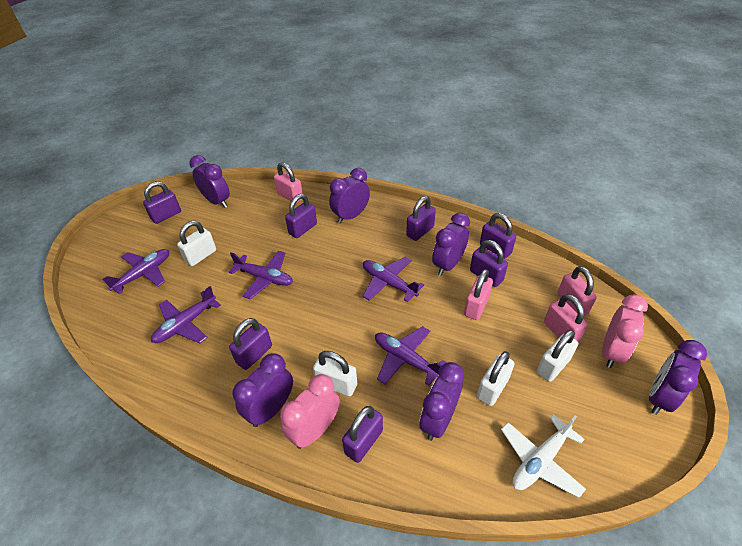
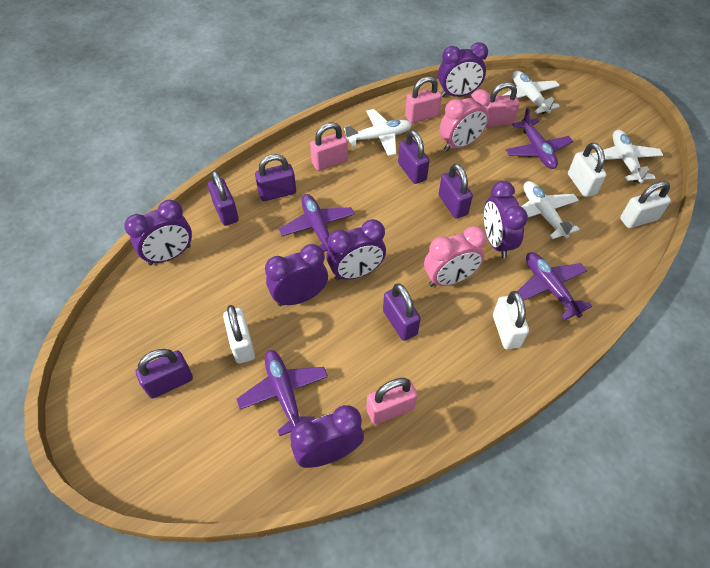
purple padlock: [143,181,181,224] [229,318,272,370] [285,194,317,238] [342,406,383,463] [406,196,436,241] [470,240,508,287] [480,213,516,259] = 7 -> [136,349,193,399] [208,171,239,226] [255,154,296,201] [383,283,421,341] [398,130,430,184] [439,164,473,218] = 6
purple plane: [102,249,169,294] [151,286,221,343] [229,251,293,299] [363,257,424,302] [375,326,447,386] = 5 -> [236,350,328,436] [279,194,354,252] [506,108,573,169] [517,252,592,320] = 4
white plane: [501,414,586,498] = 1 -> [344,109,412,156] [502,71,560,114] [521,181,580,239] [592,130,663,183] = 4

